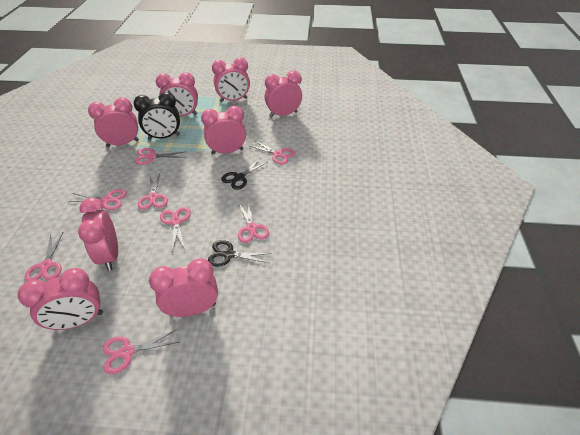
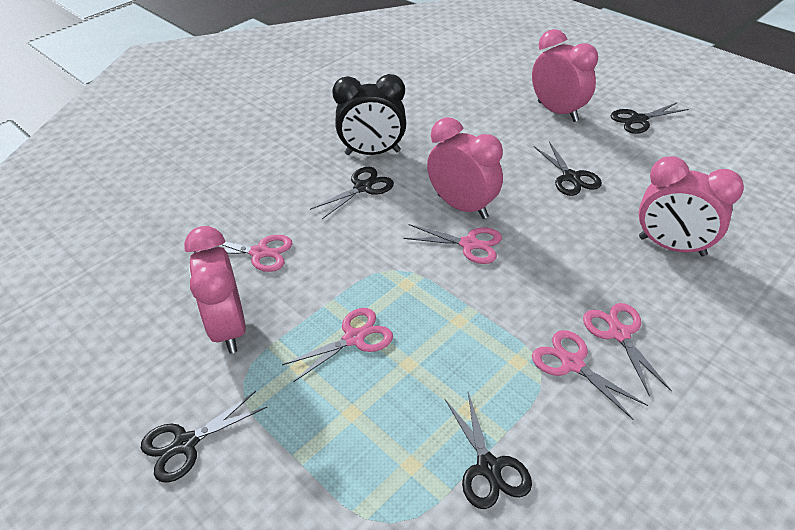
black scissors: [208,240,272,267] [221,159,267,190] = 2 -> [141,391,267,483] [310,167,394,219] [445,392,532,509] [534,142,602,196] [610,102,689,134] = 5
pink clock: [18,268,103,330] [78,198,118,271] [88,98,139,147] [149,259,218,317] [156,72,198,116] [201,106,246,155] [212,57,250,102] [264,71,302,118] = 8 -> [184,226,246,354] [427,117,503,219] [532,29,598,122] [639,156,744,256] = 4
pink scissors: [25,233,63,282] [69,189,127,210] [103,329,179,374] [135,148,185,165] [138,173,168,210] [160,207,191,251] [238,202,269,243] [248,140,295,165] = 8 -> [195,235,293,272] [282,308,393,382] [403,224,502,264] [532,330,648,420] [583,303,672,397] = 5

